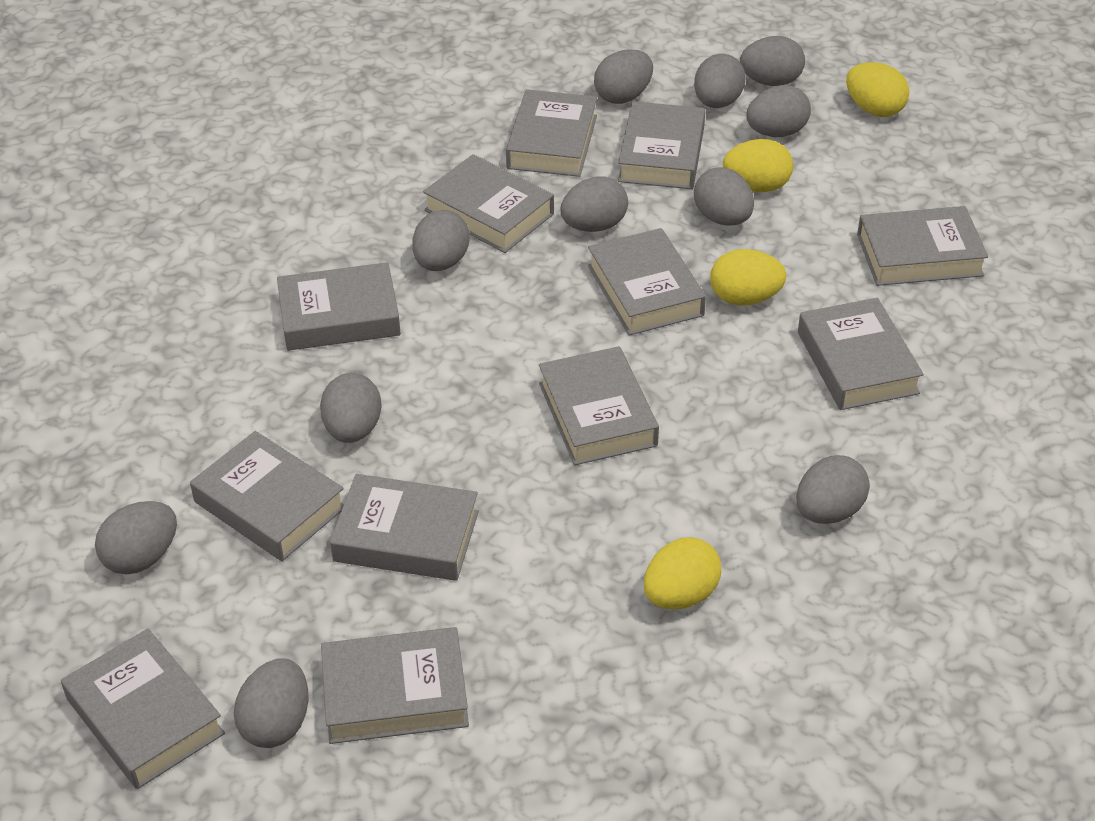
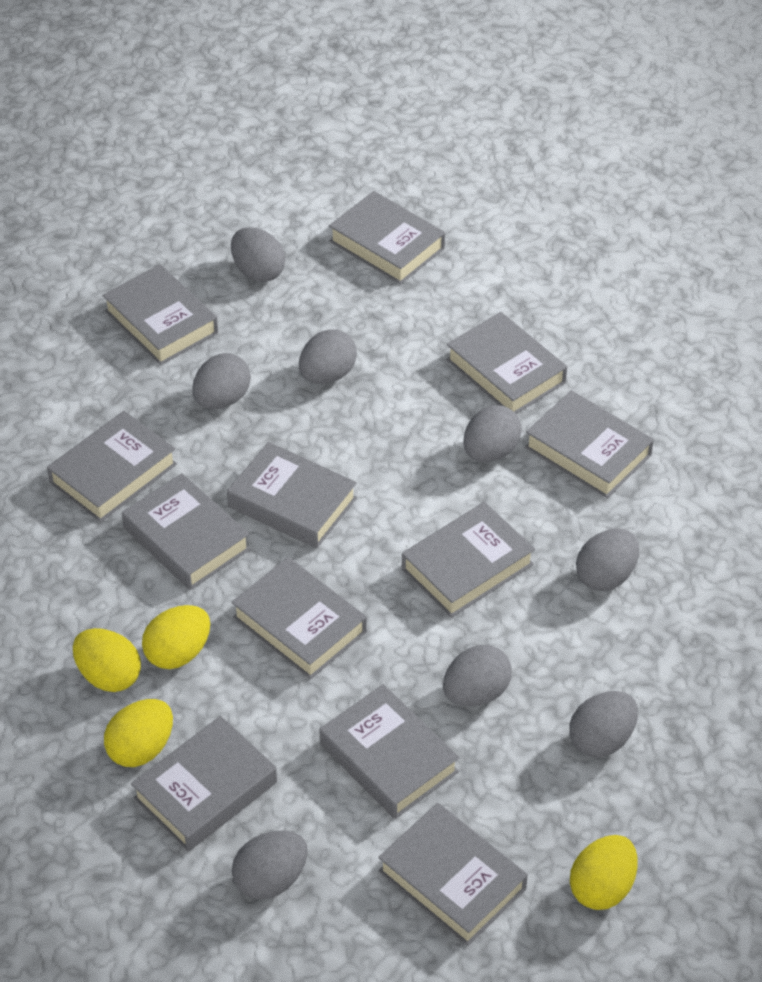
grey egg: [95,501,177,574] [234,658,308,748] [320,373,382,443] [412,210,470,271] [561,176,628,232] [594,49,653,104] [694,54,746,108] [694,167,754,226] [740,36,805,86] [746,85,811,137] [796,455,870,524] = 11 -> [193,353,251,409] [231,227,285,282] [232,830,308,900] [299,329,357,384] [443,645,512,706] [463,405,522,462] [569,691,638,758] [576,529,639,591] = 8

